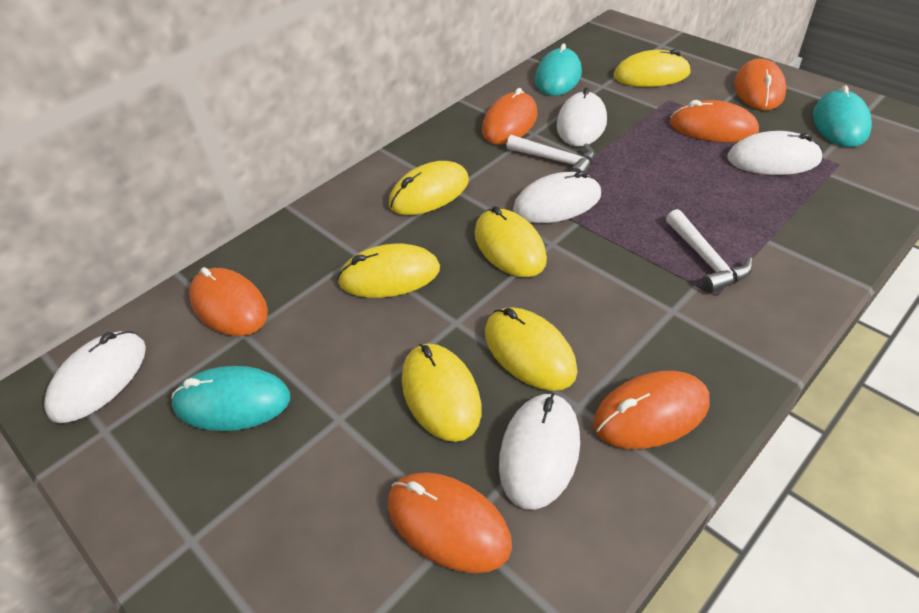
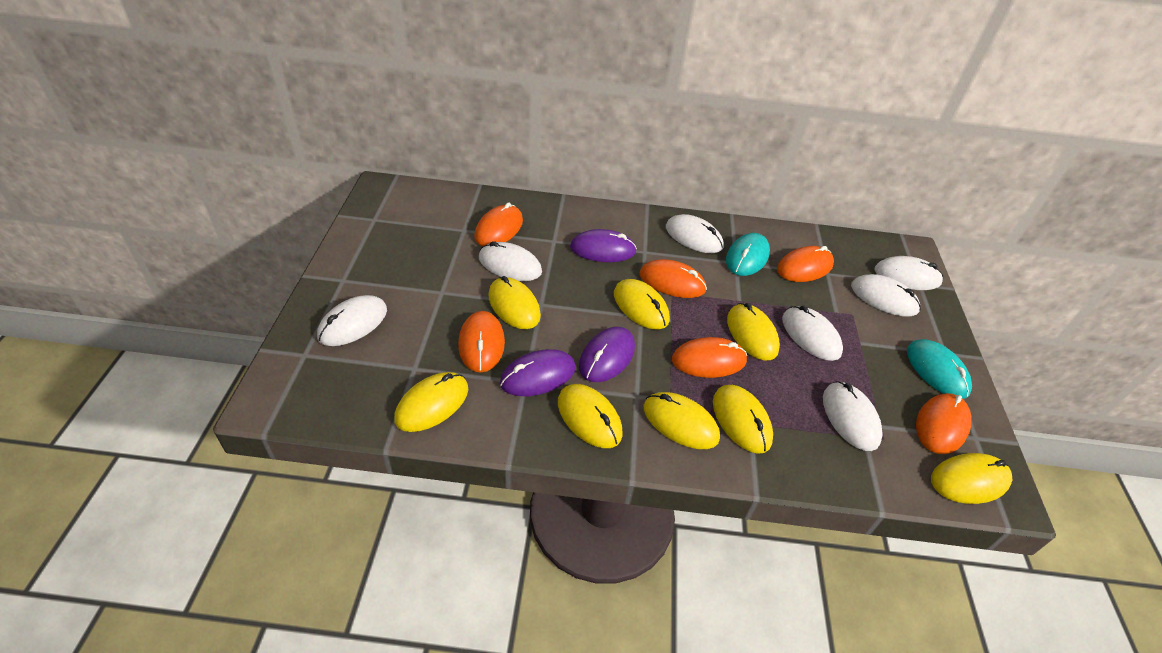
purple mouse: none = 0 -> [500,349,576,396] [570,229,637,262] [579,327,635,382] = 3
turquoise mouse: [171,366,290,431] [535,44,582,96] [813,85,872,147] = 3 -> [726,233,770,276] [907,339,972,399] = 2
white hammer: [506,135,595,172] [666,209,753,293] = 2 -> none = 0
white mouse: [44,331,146,423] [499,393,580,510] [513,171,601,223] [556,87,607,146] [727,131,823,175] = 5 -> [317,295,387,346] [479,241,542,281] [666,214,724,253] [782,306,843,361] [823,381,883,451] [851,274,921,316] [874,256,943,290] = 7
yellow mouse: [337,244,440,298] [389,161,469,215] [402,343,481,442] [475,206,547,277] [485,307,577,391] [614,49,691,87] = 6 -> [394,372,468,432] [488,276,541,329] [558,384,623,448] [614,279,670,329] [644,392,720,449] [713,385,773,454] [727,303,780,360] [931,453,1012,504] = 8

